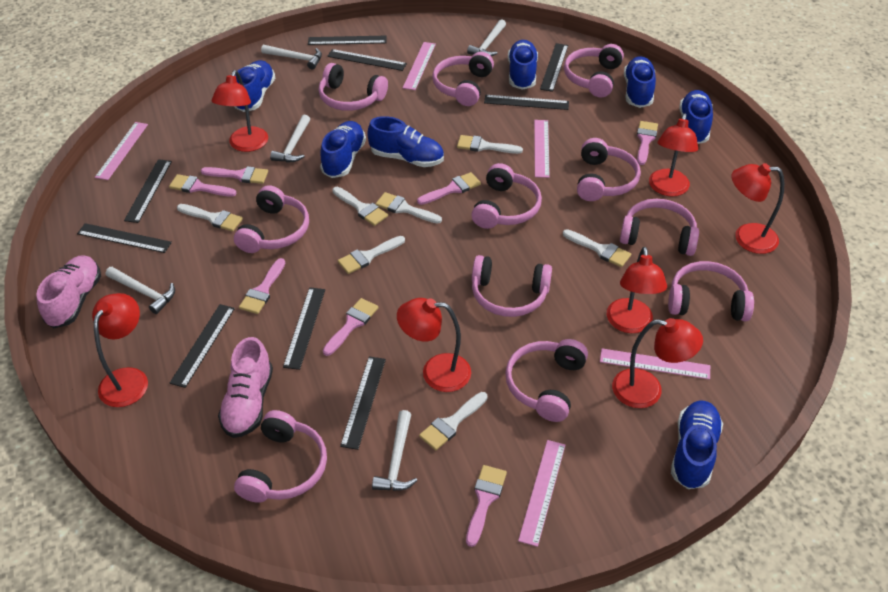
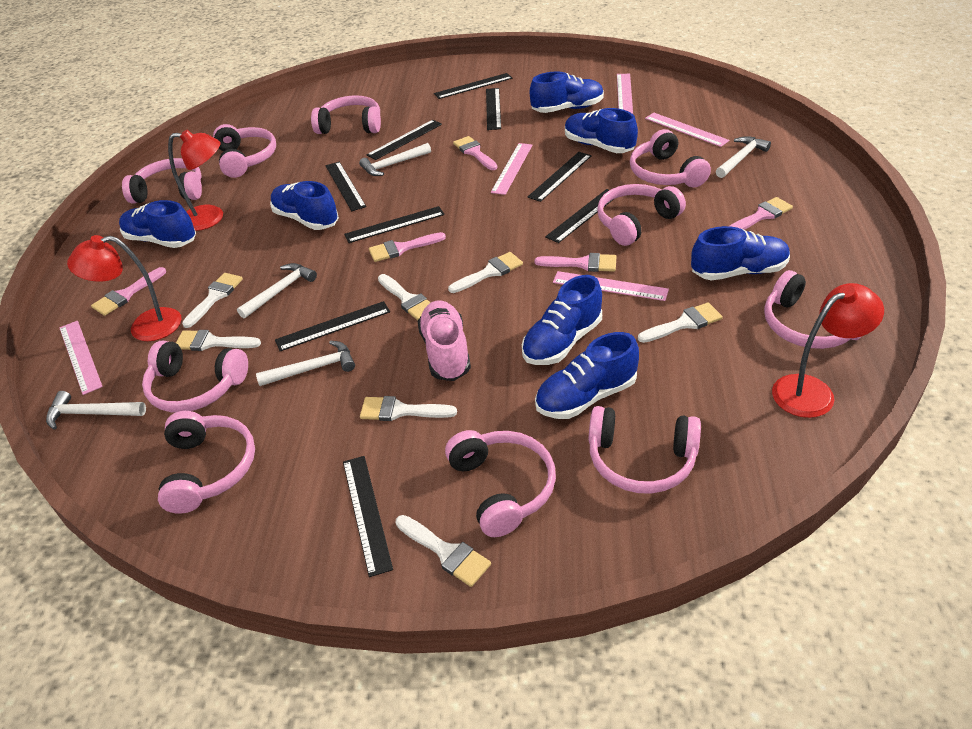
pink brush: [169,174,237,197] [201,166,268,184] [239,258,285,314] [323,298,379,356] [417,172,481,205] [466,465,507,547] [637,121,658,165] = 7 -> [91,267,166,316] [369,232,446,262] [453,136,497,170] [535,253,616,272] [730,197,793,230] = 5
pink headphones: [234,185,309,253] [234,410,327,503] [318,63,388,111] [432,52,494,106] [471,163,542,229] [472,255,552,317] [505,339,588,422] [564,44,624,98] [577,138,641,201] [620,199,699,256] [668,261,754,321] = 11 -> [122,158,202,204] [142,340,248,412] [158,411,255,514] [213,124,276,178] [311,95,381,134] [445,430,556,537] [589,406,701,494] [597,184,686,246] [630,129,711,188] [764,270,862,349] = 10
pink shoe: [36,255,101,328] [218,337,273,438] = 2 -> [418,300,471,381] = 1
red lamp: [92,293,148,407] [212,70,268,152] [397,298,471,392] [607,247,667,333] [612,318,703,408] [649,113,698,197] [731,163,784,254] = 7 -> [67,235,182,341] [168,130,223,231] [772,283,884,418] = 3

